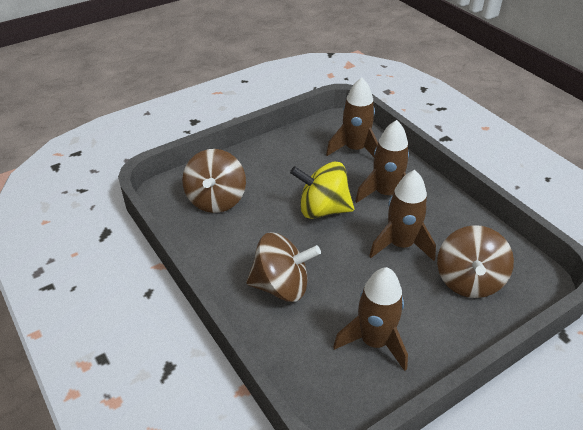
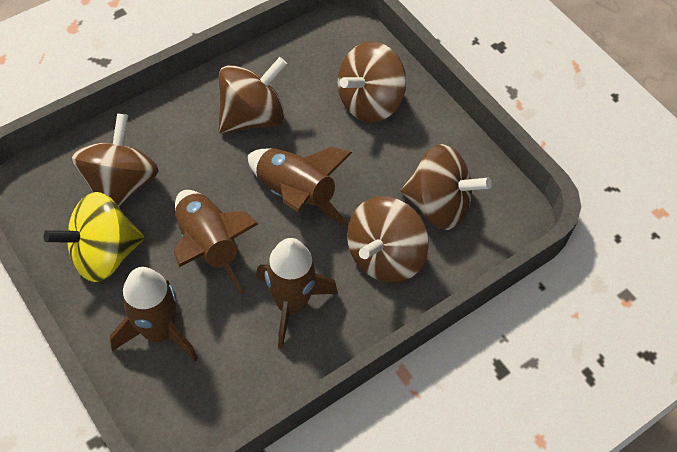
brown spinning top: [182,149,246,213] [246,232,321,302] [437,225,514,298] = 3 -> [71,113,159,207] [219,57,287,133] [338,41,406,123] [347,197,429,283] [401,144,492,230] = 5

